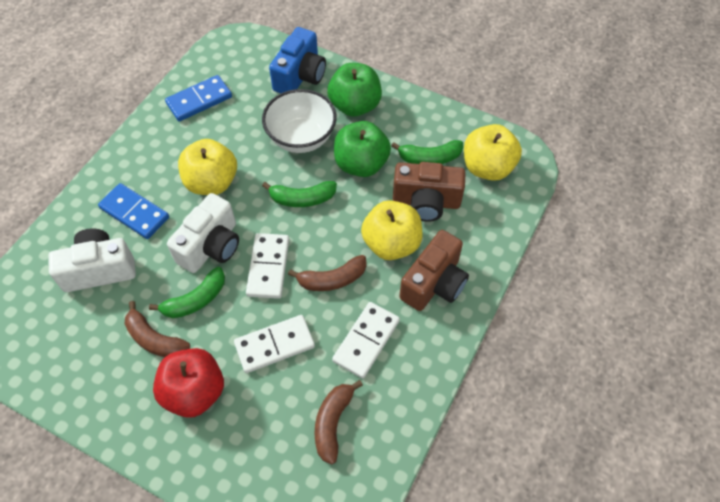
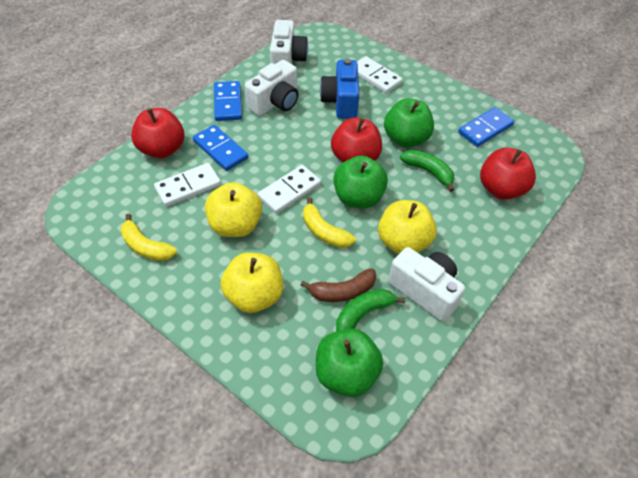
blue domino: [98,183,169,239] [165,75,232,122] = 2 -> [193,125,248,171] [214,81,242,121] [458,107,514,147] = 3
brown banana: [124,301,190,357] [288,255,367,291] [314,380,363,464] = 3 -> [300,268,376,302] = 1
brown camera: [393,162,466,222] [399,230,469,311] = 2 -> none = 0
green apple: [327,63,382,117] [334,121,391,177] = 2 -> [316,329,383,397] [333,156,388,208] [384,98,434,148] = 3
green banana: [149,267,225,318] [262,181,337,207] [391,140,463,164] = 3 -> [336,289,405,331] [400,149,454,192] = 2
red apple: [153,348,224,418] = 1 -> [131,108,184,158] [331,117,382,162] [480,148,536,200] = 3
white bowl: [262,89,337,153] = 1 -> none = 0
white camera: [48,228,136,292] [167,193,239,273] = 2 -> [245,60,299,116] [270,20,308,64] [388,247,465,321] = 3
yellow banana: none = 0 -> [120,214,177,261] [303,197,356,248] = 2

